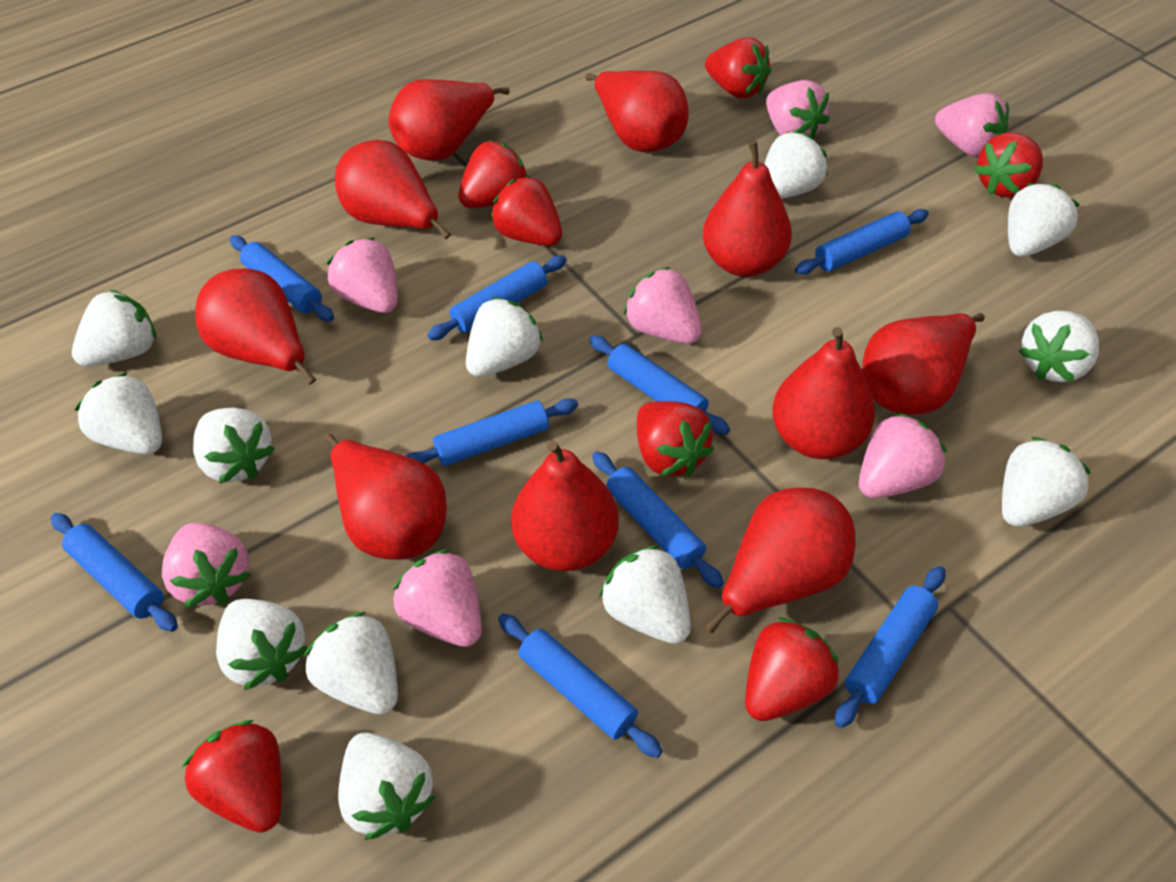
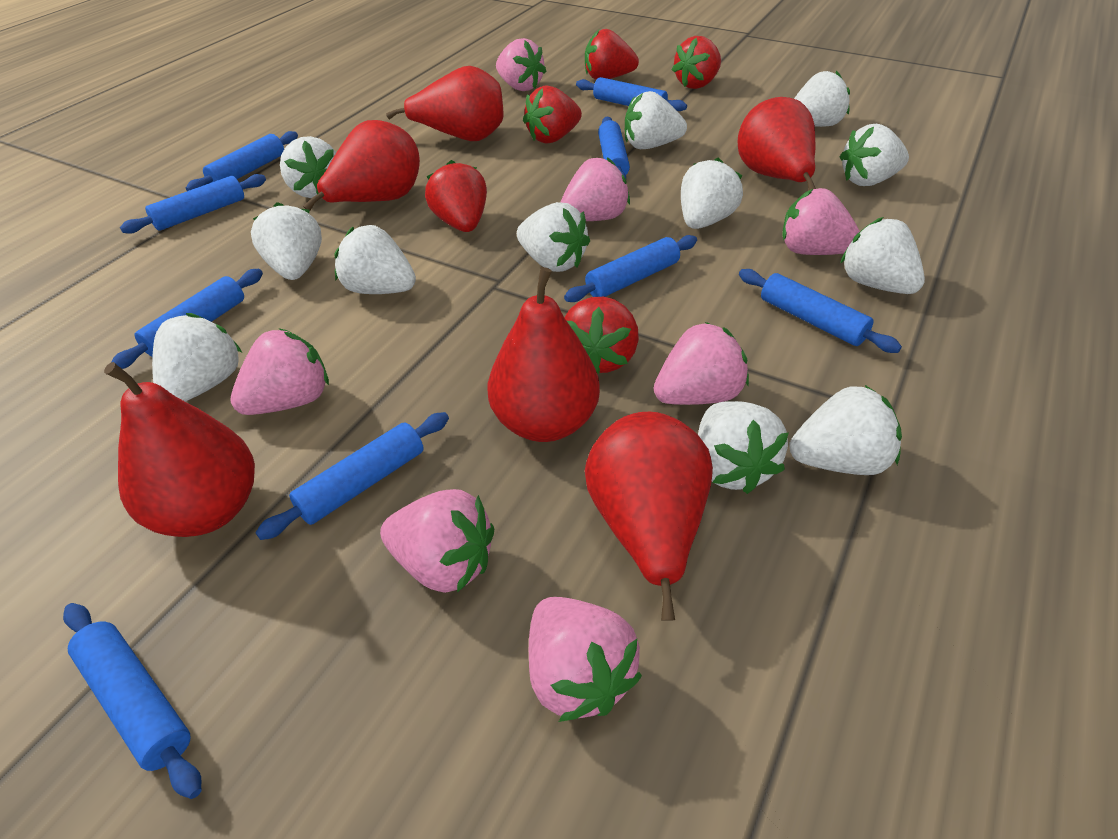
red pear: [195,269,316,385] [324,433,447,560] [335,140,451,239] [388,79,510,161] [511,441,619,571] [585,71,689,152] [703,141,792,277] [704,488,856,634] [772,327,875,459] [862,313,985,415] = 10 -> [104,362,255,537] [303,120,420,212] [386,66,504,141] [488,267,600,442] [585,412,713,621] [738,97,816,191] = 6
red strawberry: [182,720,282,833] [458,140,528,208] [491,176,562,246] [637,401,714,476] [705,37,771,99] [745,617,839,721] [974,133,1043,197] = 7 -> [425,160,487,232] [523,86,582,144] [564,297,639,374] [585,29,639,80] [672,36,721,89] = 5

